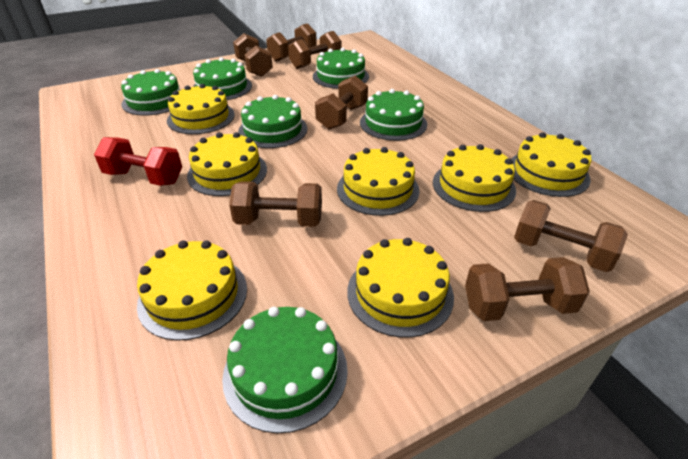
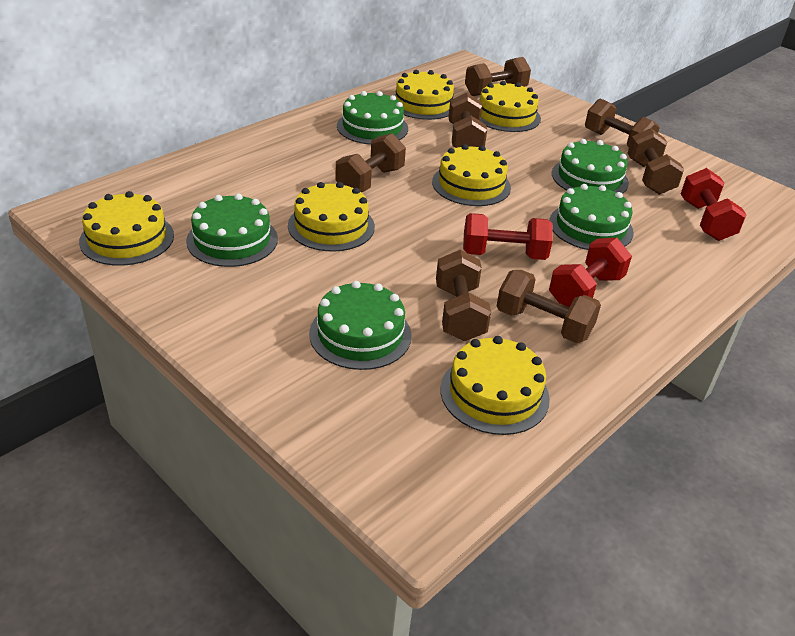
green cake: [121,69,180,116] [193,57,252,100] [222,307,348,434] [238,95,307,148] [313,48,369,89] [360,89,427,141] = 6 -> [186,193,278,267] [309,281,412,370] [337,91,408,145] [549,184,634,250] [552,139,629,194] = 5
red dumbbell: [94,137,182,186] = 1 -> [463,213,553,260] [549,238,632,307] [681,168,747,241] = 3
yellow cake: [137,240,247,341] [167,84,235,134] [187,132,267,196] [337,147,419,216] [347,238,454,338] [433,144,516,212] [511,132,592,197] = 7 -> [79,191,174,266] [288,182,375,252] [394,70,454,120] [432,144,511,206] [440,336,550,435] [479,81,541,132] = 6

